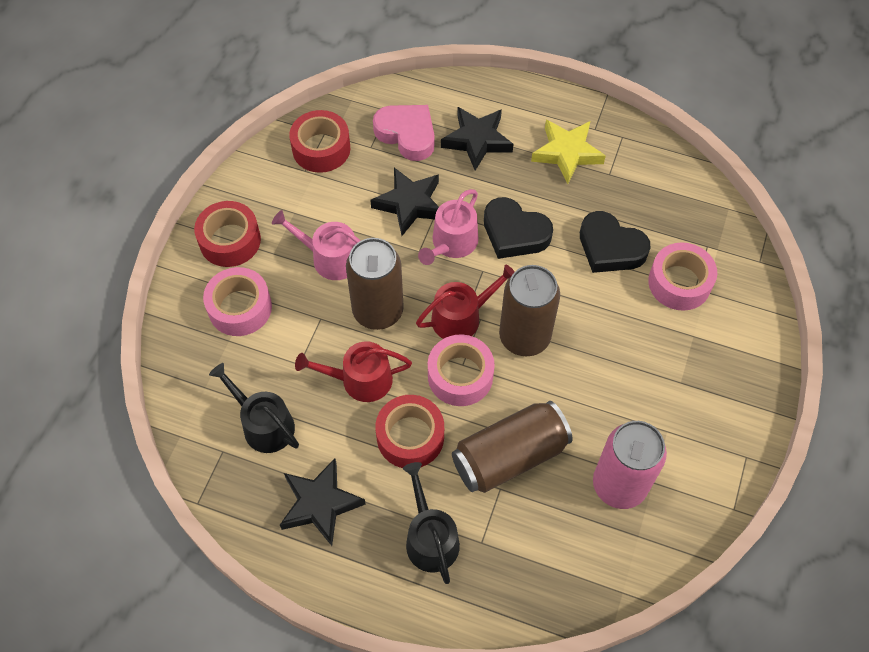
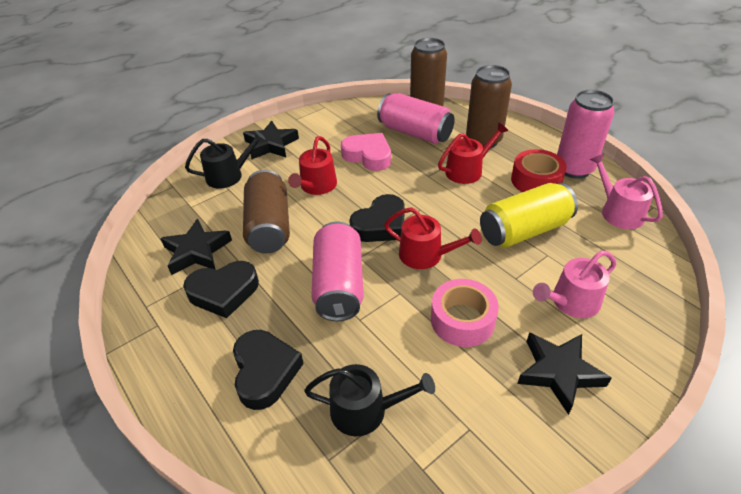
black heart: [484,197,553,259] [580,211,651,273] = 2 -> [183,261,259,318] [233,330,304,410] [349,194,405,242] = 3
pink can: [593,421,667,509] = 1 -> [312,221,364,321] [377,93,455,144] [557,90,614,179] = 3
pink tape: [203,267,272,336] [428,334,495,406] [648,242,717,311] = 3 -> [431,279,499,347] = 1
red tape: [194,201,261,267] [289,110,350,173] [376,395,444,468] = 3 -> [511,149,567,192] = 1
red watering can: [295,341,412,402] [416,264,515,339] = 2 -> [288,136,337,195] [384,207,482,269] [438,122,509,184] = 3
yellow can: none = 0 -> [480,183,578,248] = 1
yellow star: [531,120,606,184] = 1 -> none = 0

